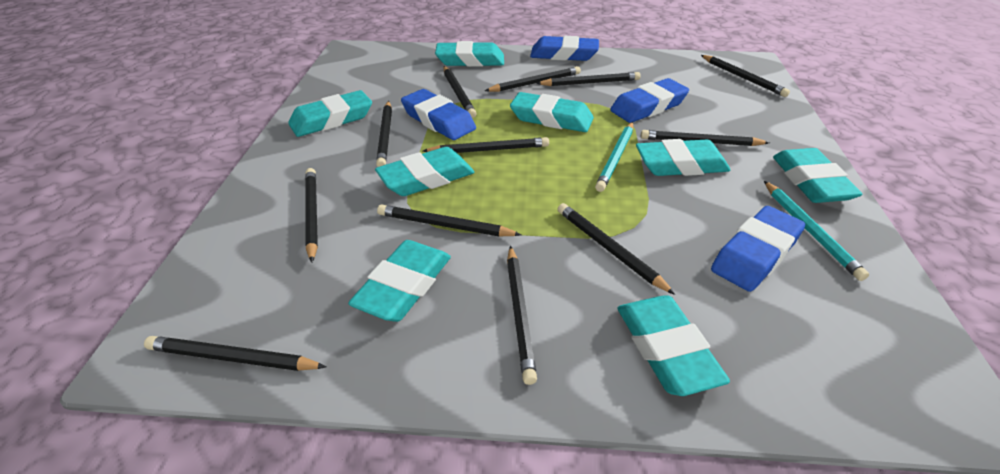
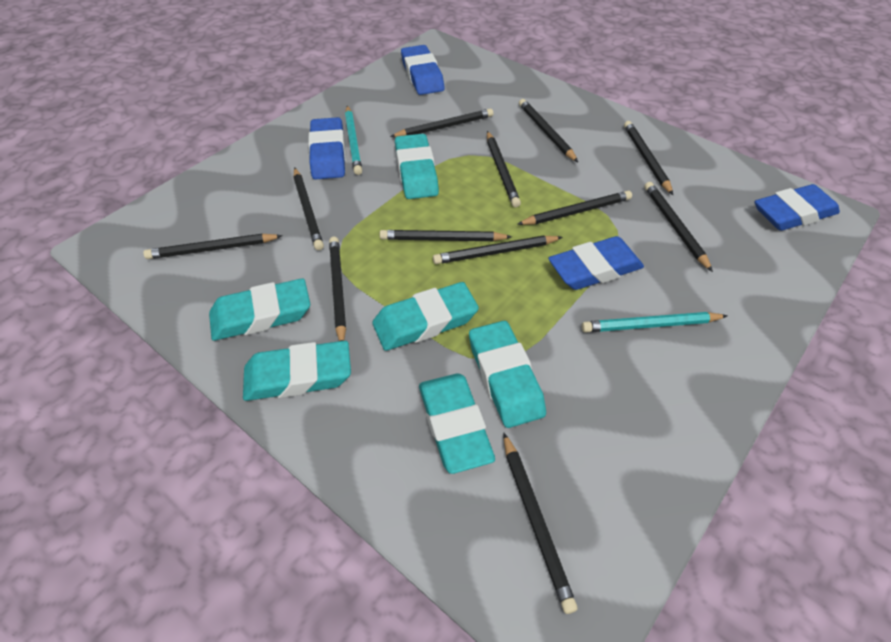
turquoise eraser: [288,90,372,137] [348,240,451,322] [375,147,474,196] [435,41,504,67] [510,92,594,132] [617,295,730,396] [636,139,731,176] [773,148,862,203] = 8 -> [209,278,310,341] [243,341,351,401] [372,282,479,351] [395,134,439,199] [419,374,495,474] [469,321,546,428] = 6

